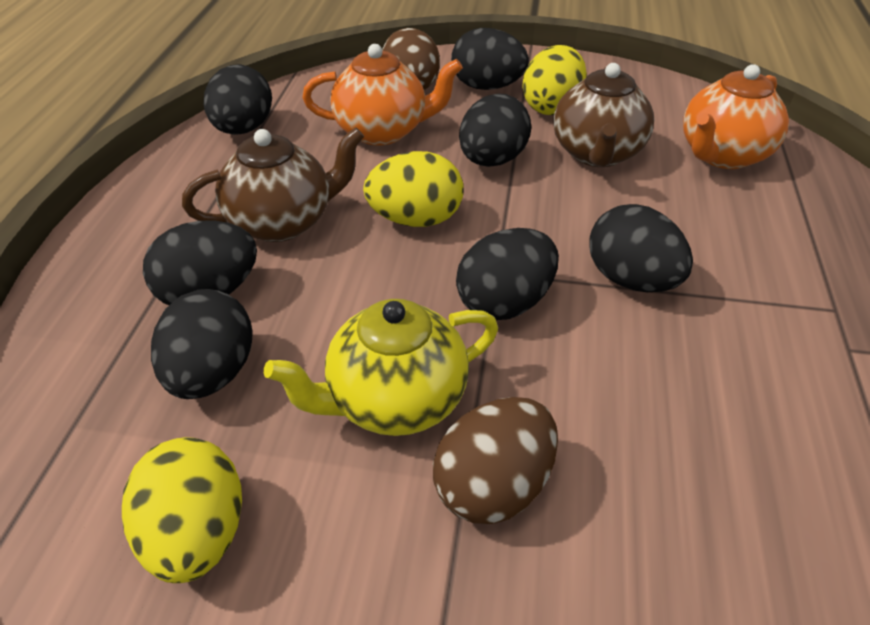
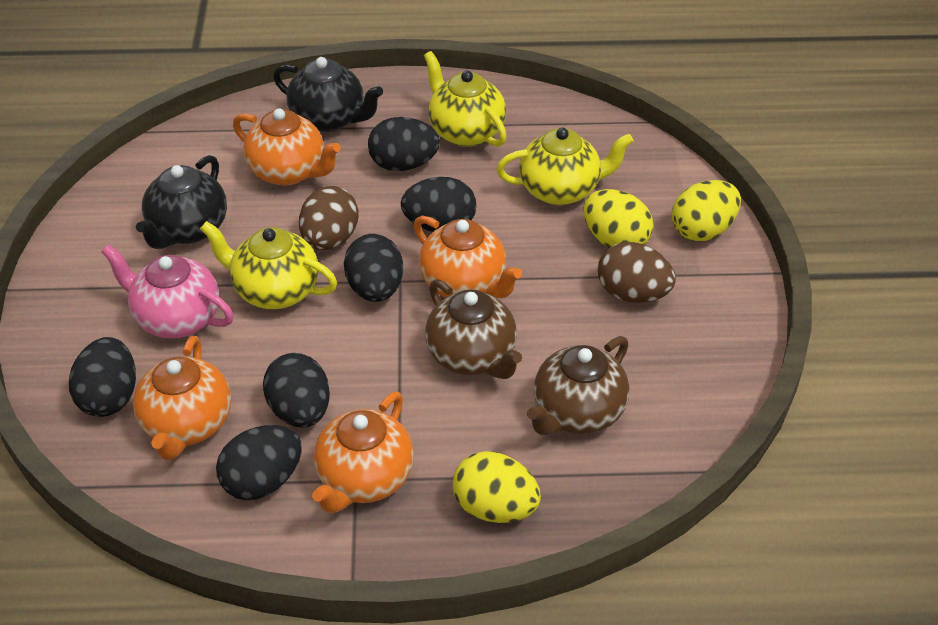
black egg: [143,220,257,305] [151,289,253,399] [203,64,272,135] [451,28,529,90] [456,228,559,320] [459,93,531,167] [589,204,693,292] = 7 -> [69,337,136,417] [216,425,302,500] [263,353,330,427] [344,234,403,302] [368,117,440,171] [401,177,476,232] = 6
black teapot: none = 0 -> [136,155,227,249] [273,57,383,132] = 2
orange teapot: [302,44,463,146] [683,64,789,169] = 2 -> [133,336,231,460] [233,108,341,186] [312,392,414,514] [414,216,522,298] = 4
pink teapot: none = 0 -> [101,244,234,338] = 1
yellow teapot: [264,299,498,436] = 1 -> [200,221,337,309] [424,51,507,147] [496,128,634,205] = 3

